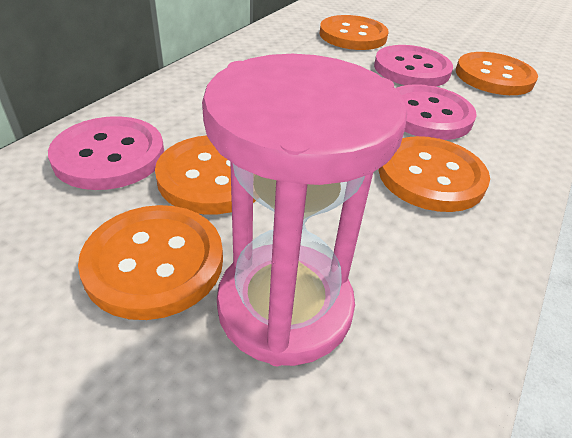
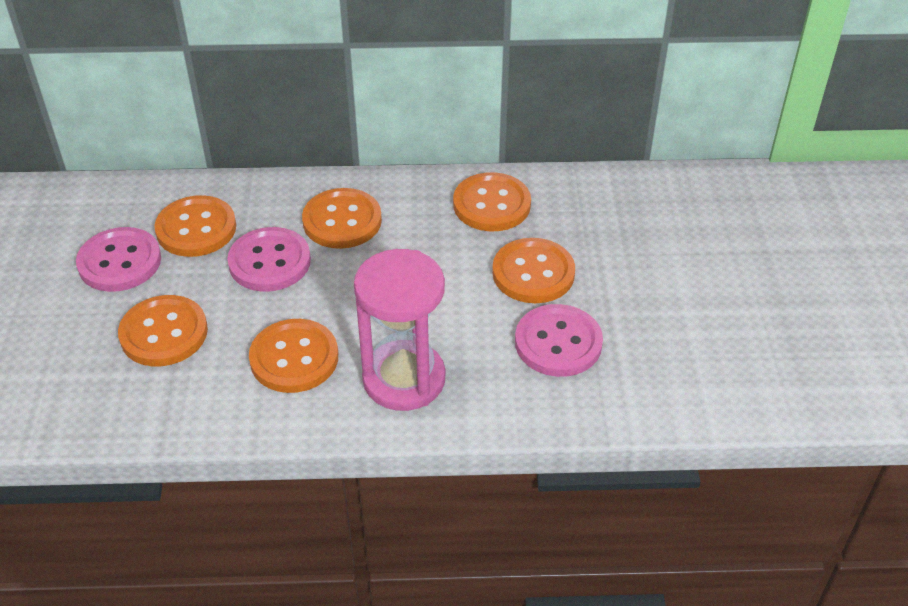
orange button: [78,205,223,320] [155,135,256,215] [319,15,389,50] [379,136,490,212] [456,52,538,95] = 5 -> [118,295,208,366] [154,195,236,257] [249,319,338,393] [302,188,382,249] [453,172,531,231] [492,238,575,303] = 6

